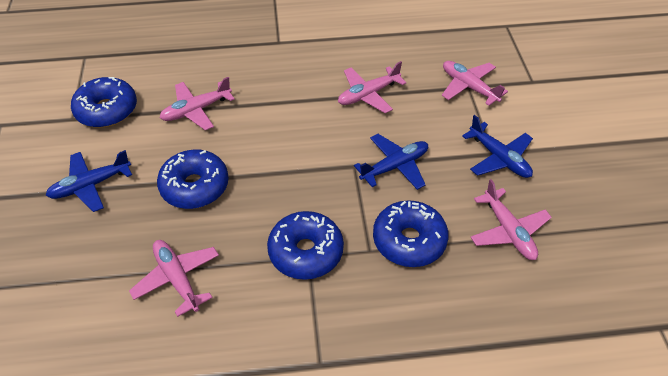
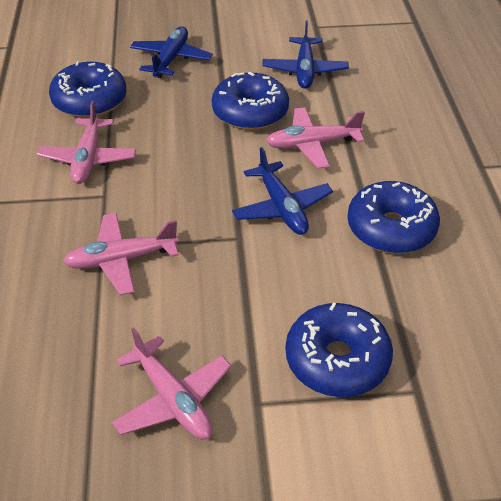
pink plane: [129,240,219,317] [160,77,235,130] [338,61,406,113] [442,61,508,106] [471,179,552,260] = 5 -> [36,101,136,184] [63,213,179,295] [112,328,231,440] [266,107,365,169] = 4

